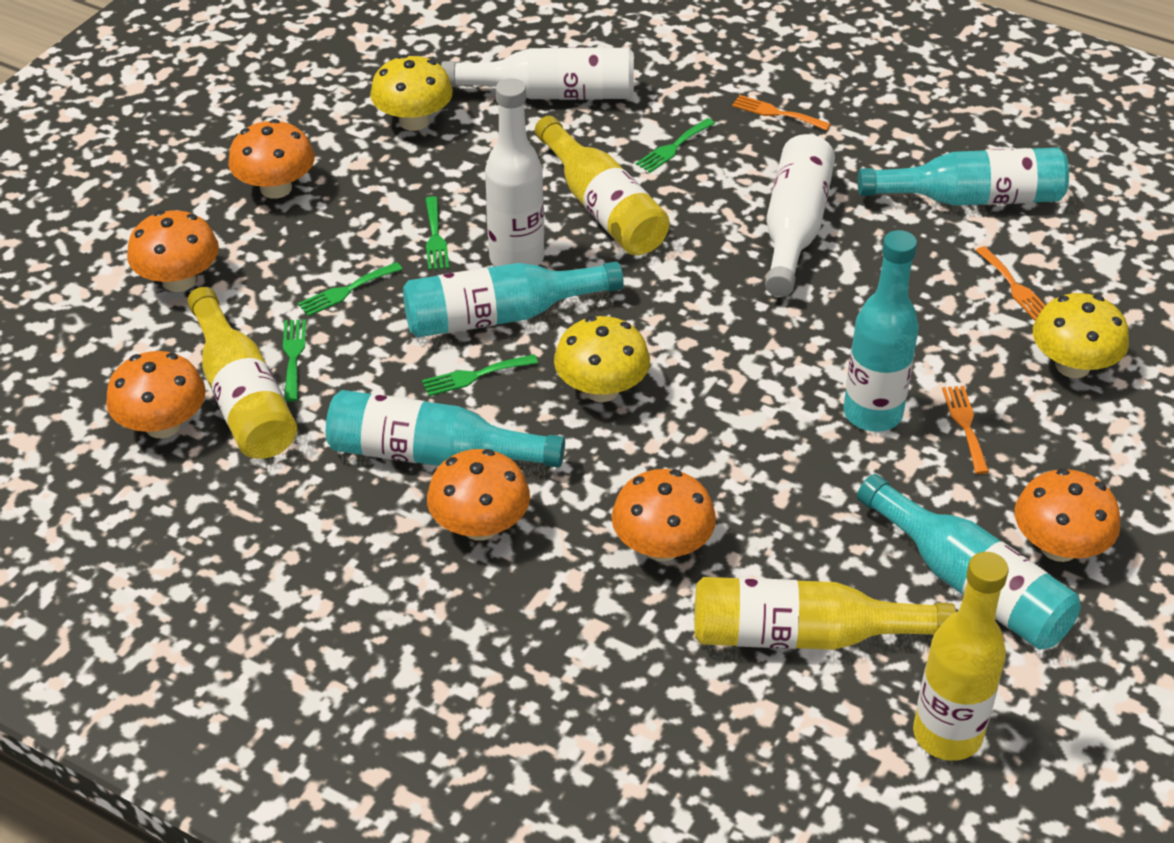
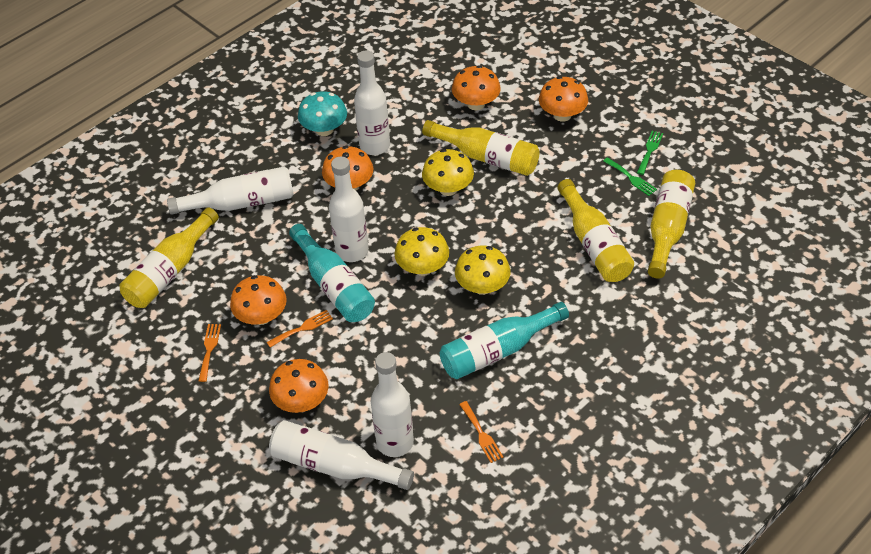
green fork: [283,319,306,402] [298,262,403,317] [422,354,538,396] [425,196,449,270] [636,118,715,173] = 5 -> [603,157,657,196] [637,131,663,175] = 2
orange mushroom: [106,351,206,438] [127,210,219,292] [228,119,315,199] [427,449,530,541] [611,469,716,561] [1014,468,1121,562] = 6 -> [230,275,287,325] [269,359,329,413] [322,146,373,190] [452,65,501,110] [539,76,588,122] = 5
turquoise bottle: [326,390,565,468] [403,261,624,337] [843,230,919,432] [857,474,1081,650] [858,148,1069,206] = 5 -> [289,224,375,322] [440,302,569,379] = 2
turquoise mushroom: none = 0 -> [298,91,347,136] = 1
white bottle: [441,47,634,100] [485,78,544,266] [765,134,835,297] = 3 -> [167,166,294,215] [269,420,414,490] [329,157,369,262] [354,50,390,155] [370,352,414,457] = 5

